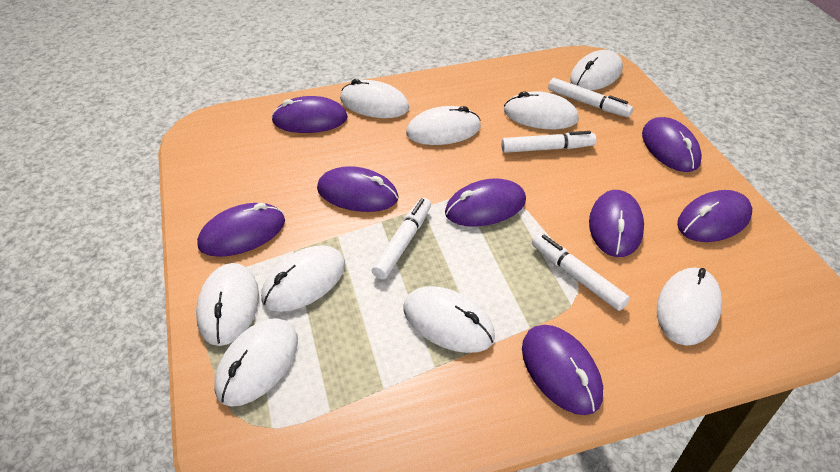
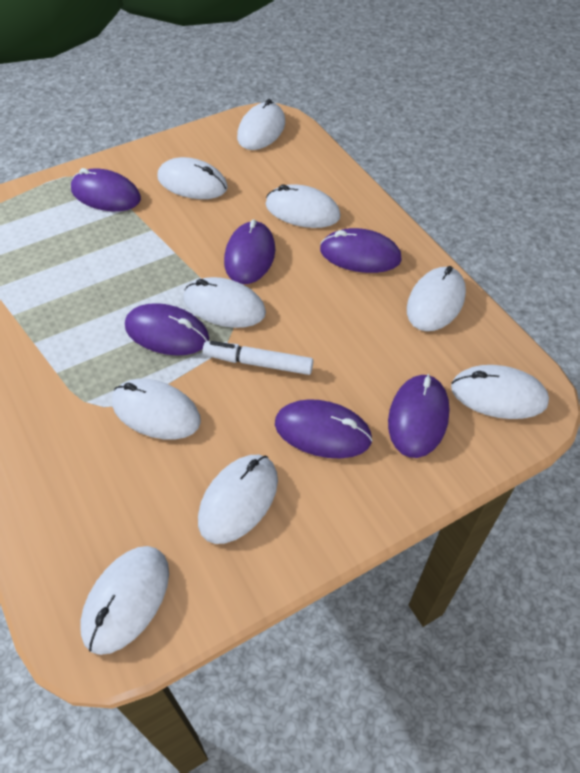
purple mouse: [197,203,285,257] [271,96,348,133] [317,166,398,212] [445,178,526,227] [522,325,603,415] [589,190,644,257] [642,117,702,172] [677,190,752,242] = 8 -> [71,168,141,211] [125,303,209,356] [224,219,275,284] [275,399,373,458] [320,228,402,273] [388,374,450,458] = 6
white marker: [372,198,431,279] [501,131,596,153] [532,234,630,311] [548,78,633,117] = 4 -> [203,341,313,375] = 1

